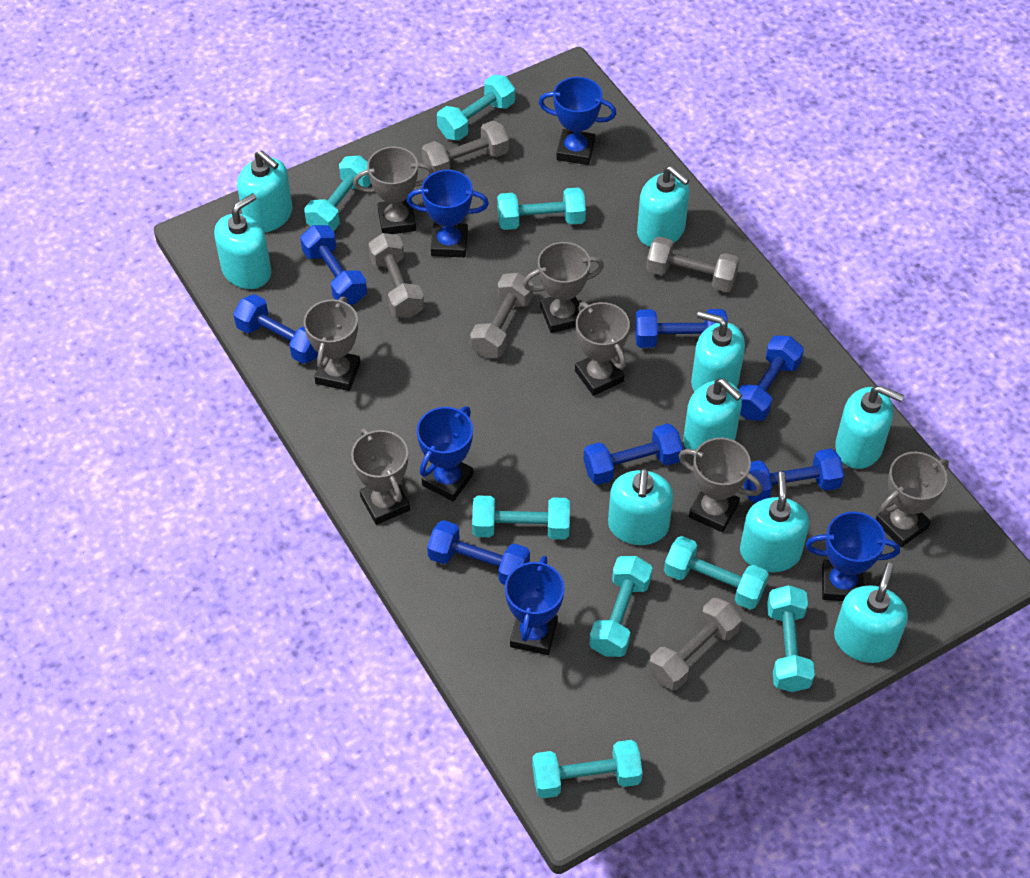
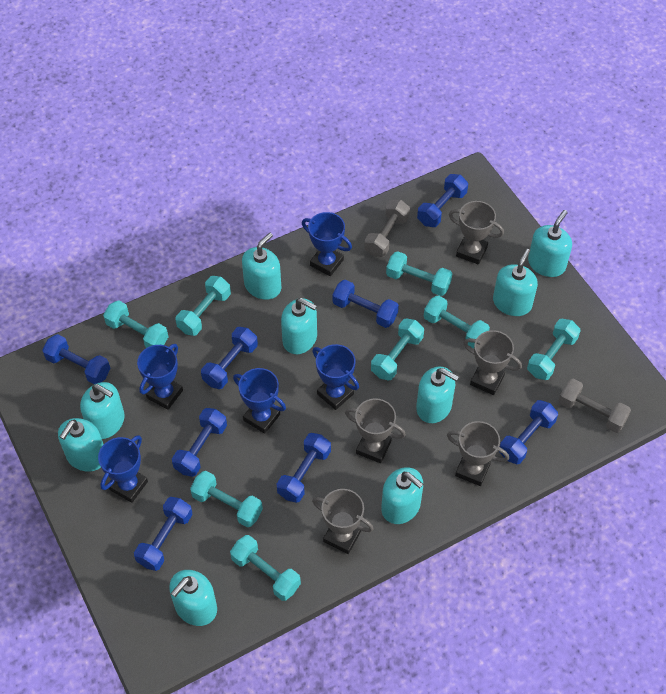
blue dumbbell: [233,294,318,364] [300,225,367,305] [427,520,530,585] [583,423,683,485] [635,309,728,348] [739,335,804,421] [743,449,844,503] = 7 -> [42,334,110,384] [134,497,192,571] [172,408,227,477] [201,327,258,389] [277,433,331,503] [333,280,399,328] [417,174,468,227] [500,400,558,464] = 8
grey dumbbell: [368,233,424,318] [422,120,509,174] [470,273,533,358] [646,237,739,292] [649,598,741,690] = 5 -> [364,200,410,257] [559,379,631,433] = 2
grey trophy: [304,297,360,391] [351,428,410,525] [353,146,434,234] [523,242,604,333] [575,302,630,396] [679,438,762,532] [875,452,949,547] = 7 -> [312,489,374,554] [345,398,406,463] [447,421,509,486] [449,201,504,265] [464,330,522,395] = 5

